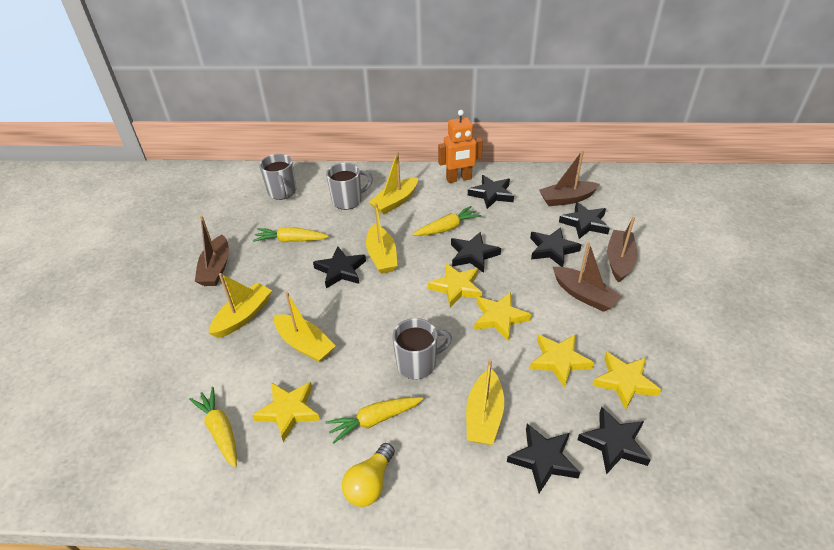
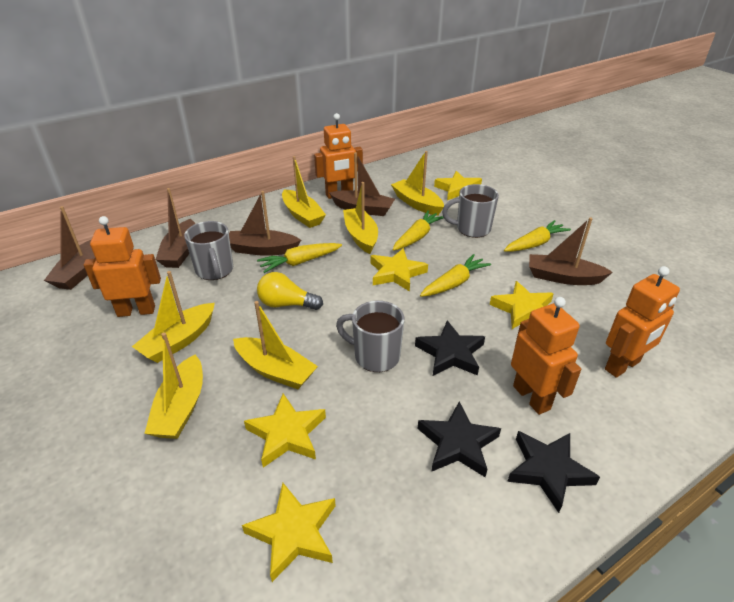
black star: [313,247,366,288] [451,232,501,273] [468,175,514,209] [507,424,580,493] [530,227,581,267] [559,202,610,239] [577,407,651,475] = 7 -> [415,321,485,376] [418,402,501,477] [507,431,600,513] = 3
brown boat: [195,215,229,286] [539,150,600,206] [553,242,622,312] [607,217,638,283] = 4 -> [44,206,96,290] [155,188,195,268] [229,191,301,256] [329,152,395,216] [529,218,613,285] = 5
orange robot: [438,110,483,183] = 1 -> [84,216,161,317] [314,113,363,199] [511,297,581,415] [605,266,680,378] = 4
yellow boat: [209,273,272,338] [274,292,336,363] [366,203,397,274] [369,152,418,214] [466,360,504,445] = 5 -> [132,271,215,363] [144,333,203,439] [233,301,318,389] [282,156,326,228] [343,182,378,254] [391,151,444,216] = 6

